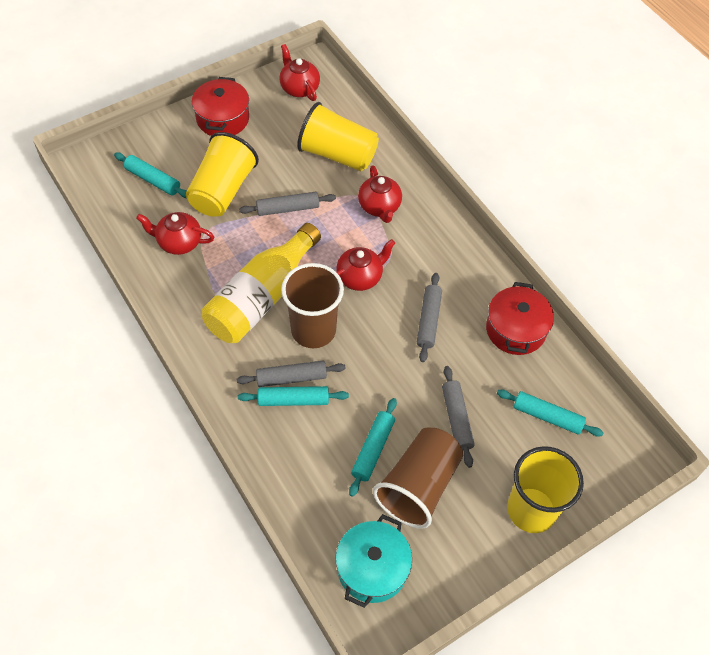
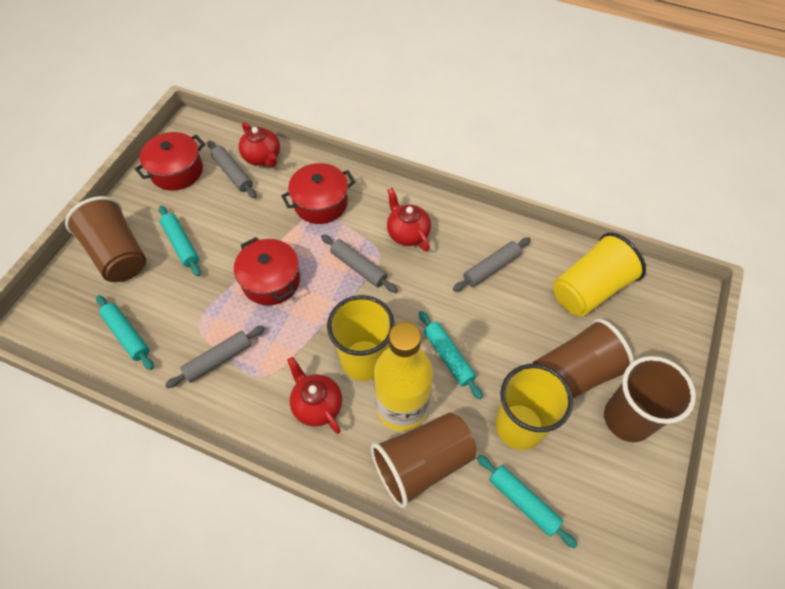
brown cup: [281,263,344,348] [373,427,463,528] = 2 -> [65,196,146,282] [371,412,477,508] [532,319,634,398] [604,356,696,442] = 4
red pot: [192,77,249,136] [486,282,554,355] = 2 -> [135,132,205,191] [234,237,300,305] [281,163,355,224] = 3
red teapot: [136,212,214,255] [279,44,320,101] [337,239,395,291] [358,165,402,223] = 4 -> [239,122,280,167] [287,357,342,434] [387,188,431,251] = 3
turquoise pot: [335,514,412,608] = 1 -> none = 0

